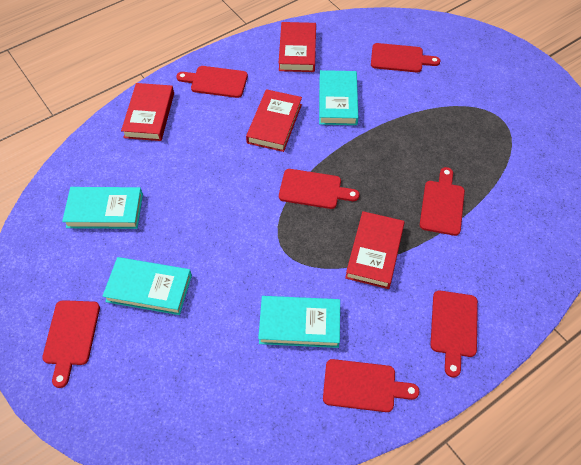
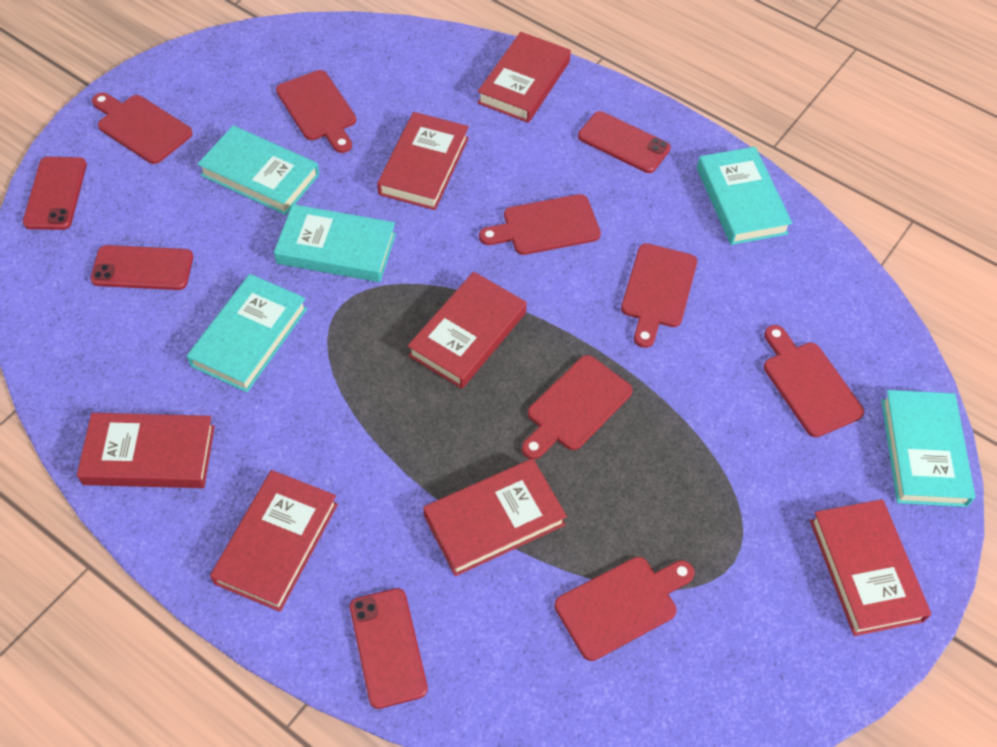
red book: [121,83,174,141] [246,89,302,152] [279,22,316,72] [345,211,405,289] = 4 -> [77,413,215,488] [210,470,338,612] [377,112,469,210] [408,272,527,389] [423,458,567,576] [477,32,571,123] [810,499,931,636] = 7
red phone: none = 0 -> [23,157,87,230] [90,245,193,290] [350,588,428,709] [578,111,671,173] = 4
turquoise book: [62,187,143,229] [102,257,192,315] [258,296,340,348] [319,70,358,125] = 4 -> [187,274,307,392] [197,125,319,215] [274,204,396,282] [697,147,792,245] [881,390,975,507] = 5

